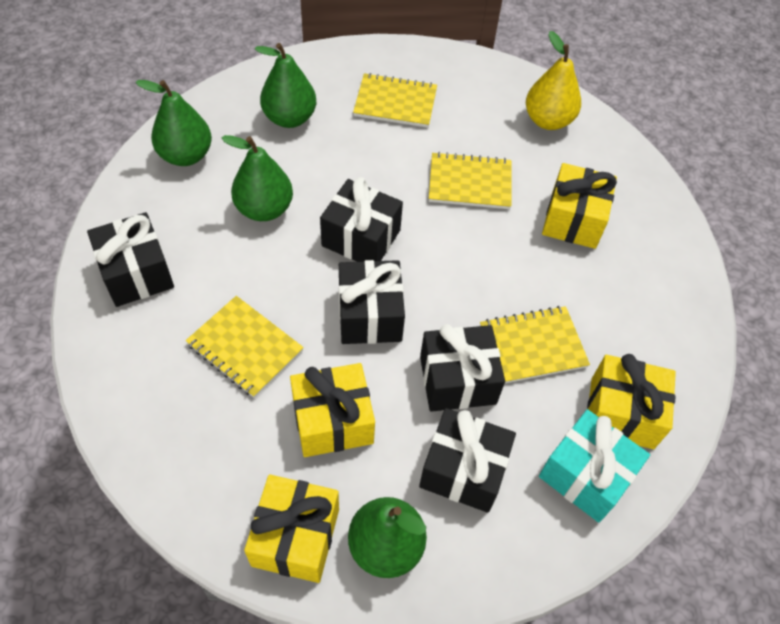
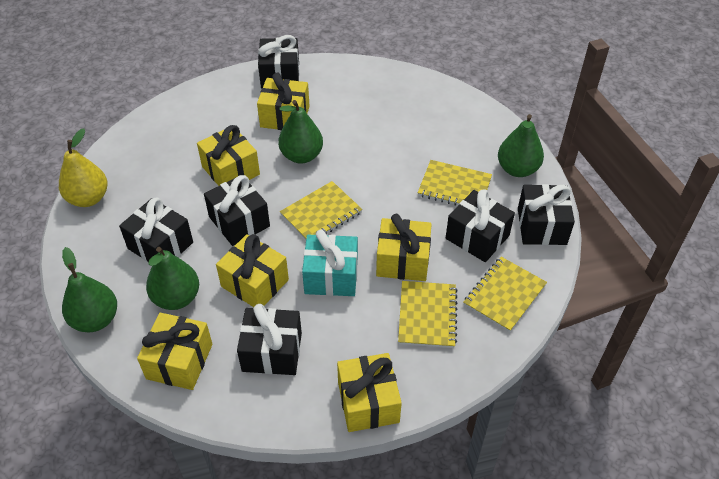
black gift: [87,212,174,307] [320,177,403,262] [339,260,405,344] [419,408,516,513] [420,324,505,412] = 5 -> [119,197,193,262] [204,175,270,246] [237,304,302,375] [258,35,299,88] [446,189,515,262] [518,184,575,245] = 6
yellow gift: [244,475,339,583] [290,363,375,457] [542,163,617,249] [587,354,676,449] = 4 -> [137,313,212,390] [197,125,260,186] [216,234,289,307] [257,73,310,130] [337,353,402,432] [376,214,432,281] = 6

